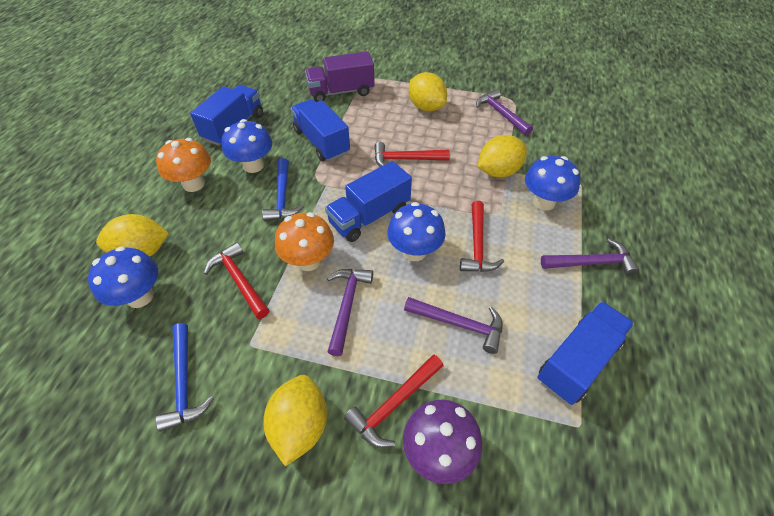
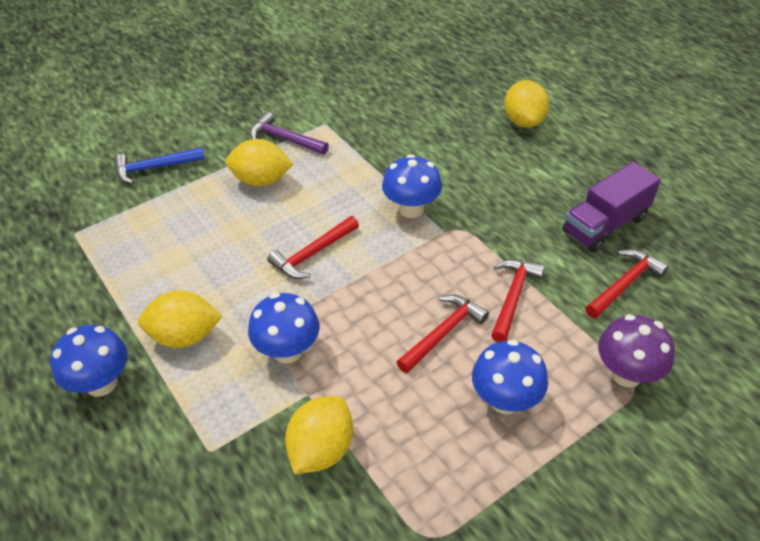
blue hammer: [156,323,214,432] [262,158,304,221] = 2 -> [114,147,205,184] = 1
blue truck: [190,85,263,146] [291,99,350,161] [325,161,412,242] [538,301,634,405] = 4 -> none = 0
orange mushroom: [156,138,211,192] [275,212,334,271] = 2 -> none = 0
purple hammer: [327,269,373,356] [404,297,503,354] [476,89,533,136] [541,239,639,276] = 4 -> [250,112,329,155] = 1

